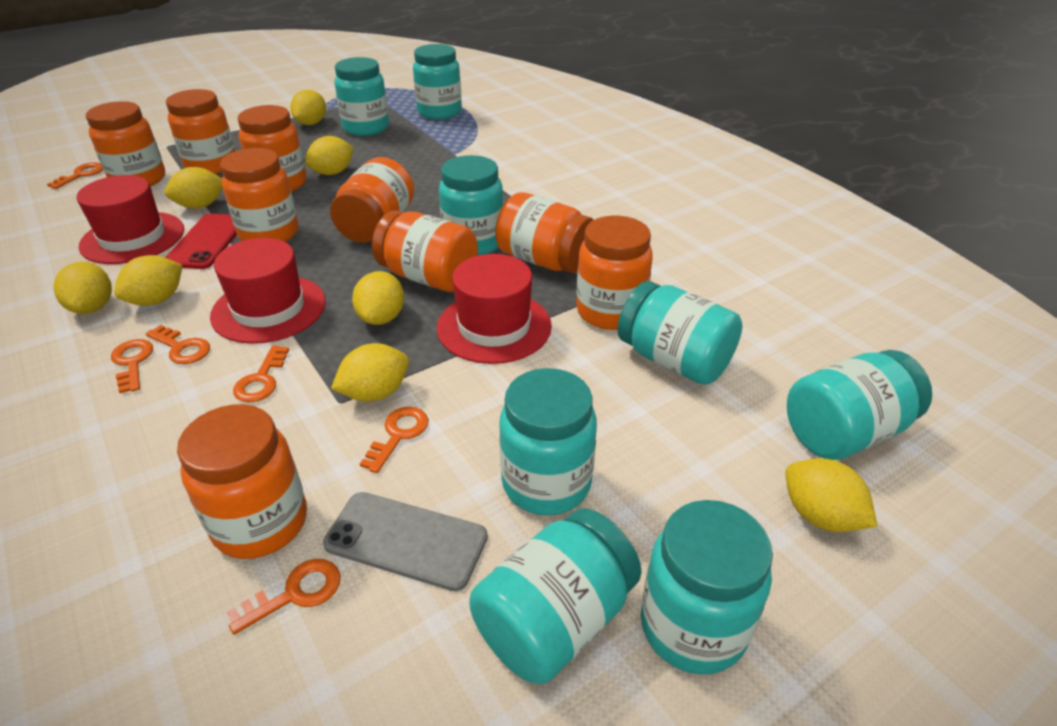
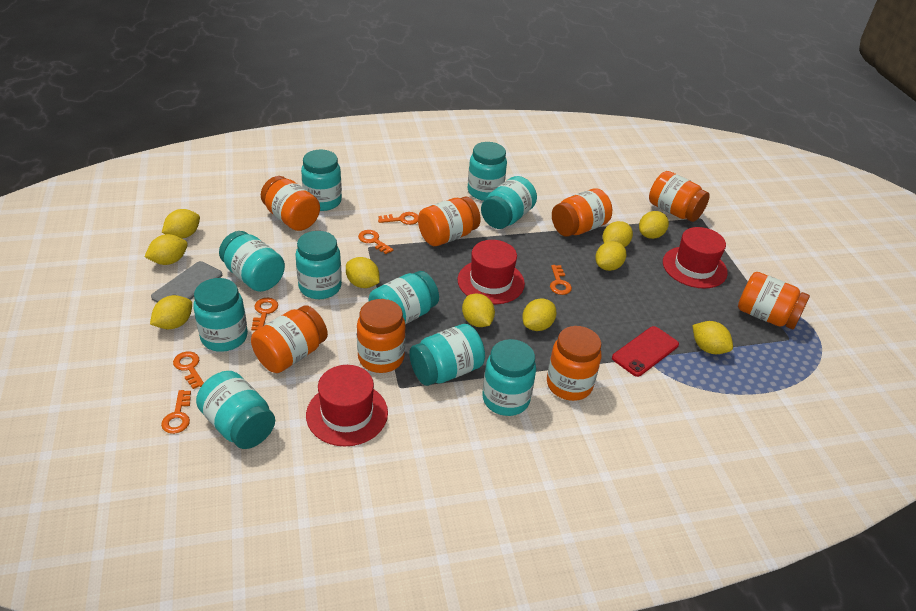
orange jar: [86,101,165,186] [166,89,235,174] [177,404,307,559] [220,148,298,242] [238,105,306,192] [330,157,414,243] [372,210,478,292] [495,192,594,273] [576,216,653,330] = 9 -> [251,305,328,373] [261,176,320,231] [357,299,406,373] [418,197,481,246] [547,326,602,401] [552,188,612,237] [649,171,710,222] [738,272,810,329] = 8
turquoise jar: [334,57,389,136] [413,44,462,120] [439,155,503,256] [469,508,642,684] [499,368,597,515] [618,281,742,385] [641,500,773,674] [787,350,932,460] = 8 -> [193,278,248,352] [196,371,275,449] [219,231,285,292] [295,231,342,299] [301,150,342,211] [369,271,439,325] [409,324,485,386] [468,142,507,201] [481,176,537,229] [482,339,536,416] = 10
yellow lemon: [53,262,112,314] [114,255,183,306] [164,167,223,208] [290,90,326,125] [305,136,354,175] [331,343,409,402] [352,271,404,325] [785,458,877,532] = 8 -> [144,234,188,265] [150,295,192,329] [162,209,200,239] [346,257,380,288] [462,293,495,327] [522,298,556,331] [595,241,626,271] [603,221,633,247] [639,211,669,239] [692,321,733,354] = 10

